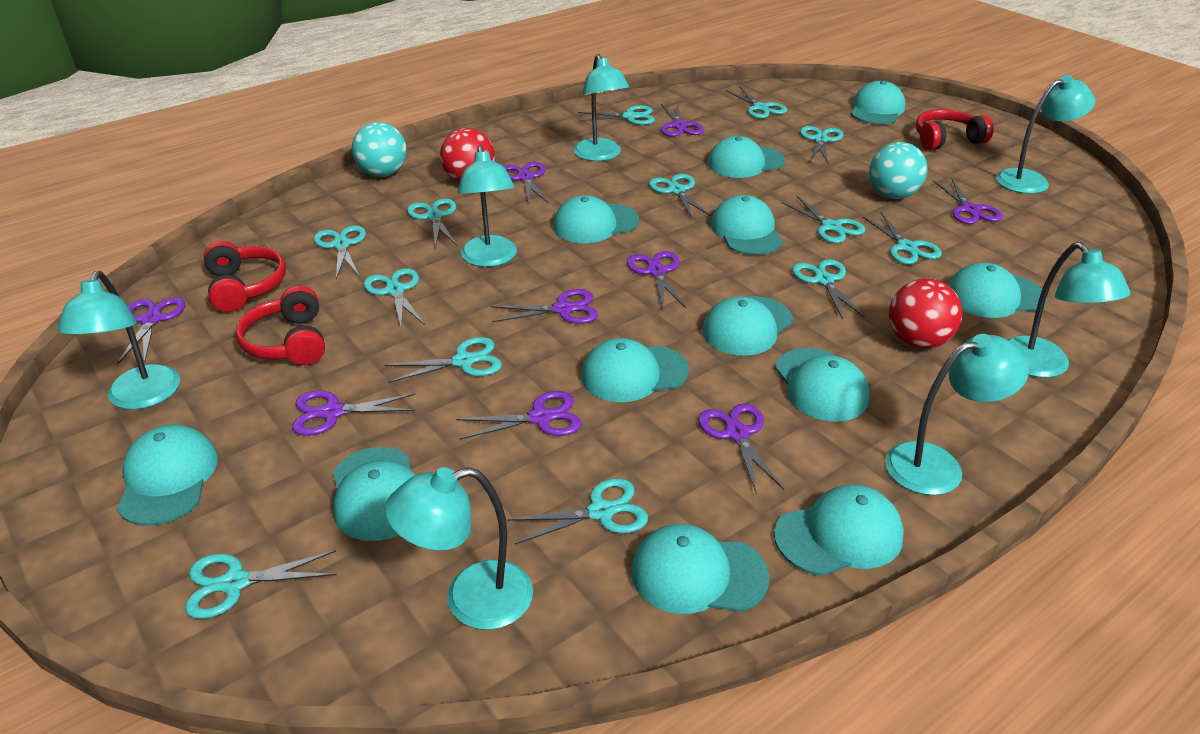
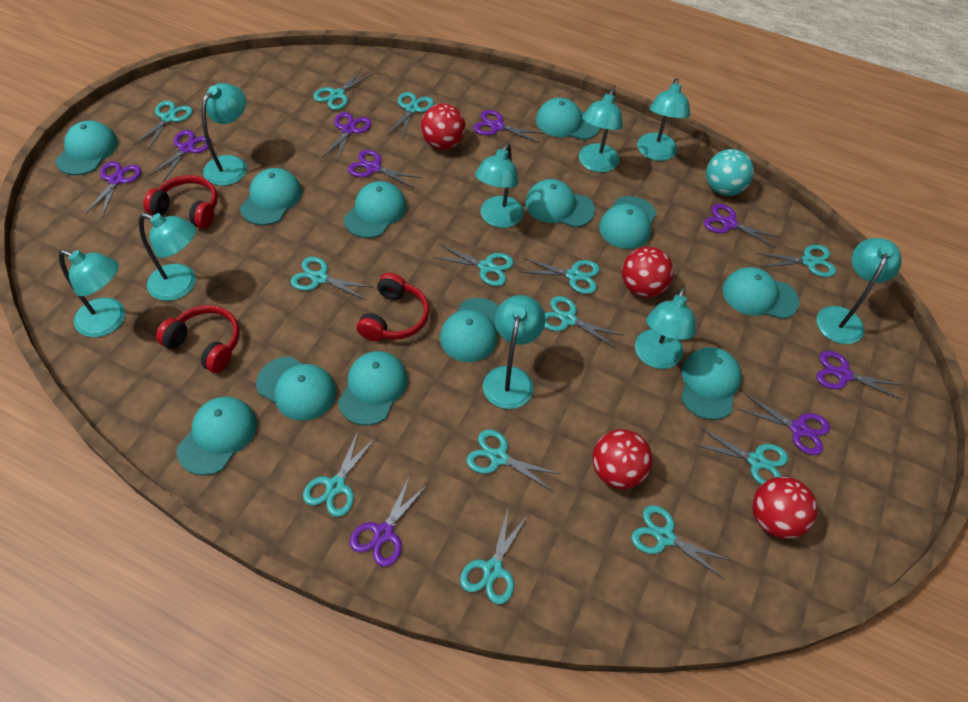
red ball: [440,128,495,182] [889,279,962,348] = 2 -> [421,104,465,150] [592,429,653,489] [622,247,674,298] [752,477,817,539] = 4
turquoise ball: [352,122,407,177] [869,142,927,199] = 2 -> [706,149,754,196] = 1
turquoise lamp: [58,271,180,410] [385,467,533,630] [458,145,517,267] [574,54,630,161] [885,334,1029,495] [996,75,1096,194] [1008,242,1130,378] = 7 -> [59,250,125,337] [139,213,196,301] [202,83,247,186] [475,143,524,228] [483,295,545,409] [579,89,623,172] [635,286,696,369] [637,78,690,161] [817,238,901,344] = 9

